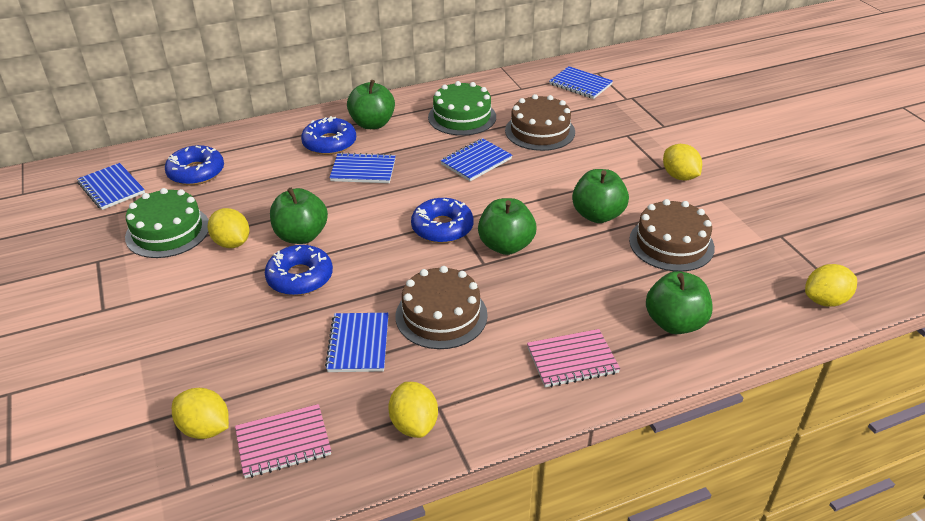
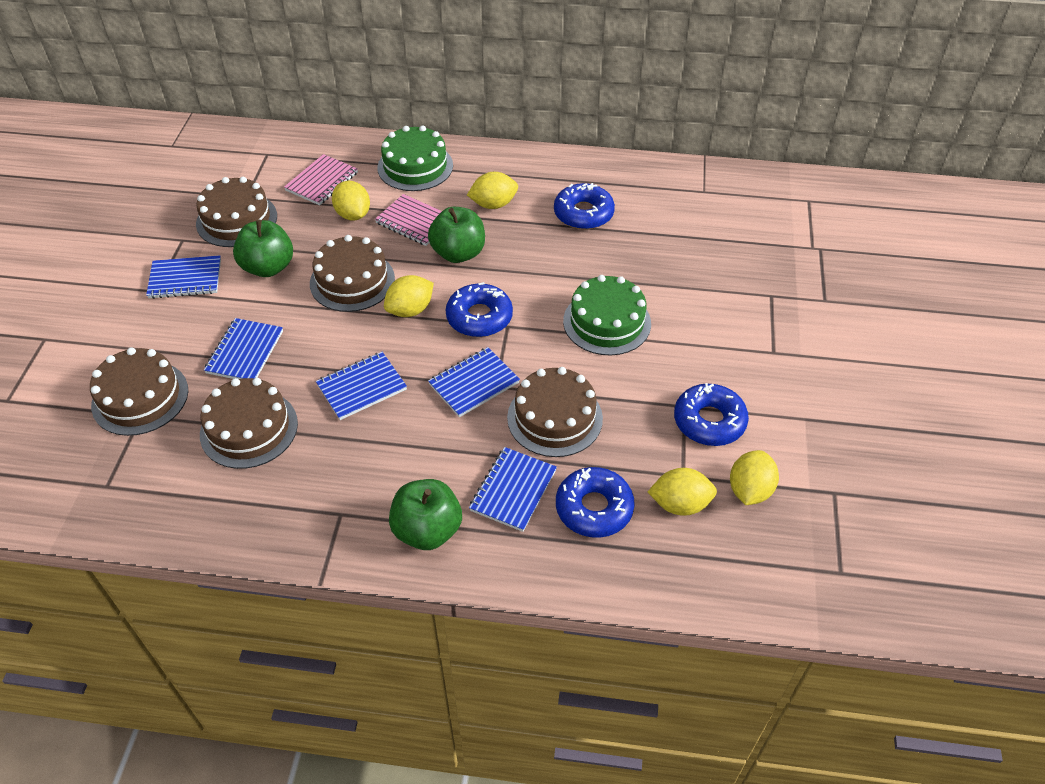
brown cake: [396,266,488,349] [505,94,575,151] [629,199,715,272] = 3 -> [90,347,188,436] [196,177,277,247] [200,378,298,469] [310,235,395,312] [507,367,603,457] = 5
green apple: [270,187,328,244] [347,80,395,129] [478,198,536,255] [572,169,629,223] [646,271,712,334] = 5 -> [233,220,293,277] [389,479,462,550] [428,207,485,263] = 3

